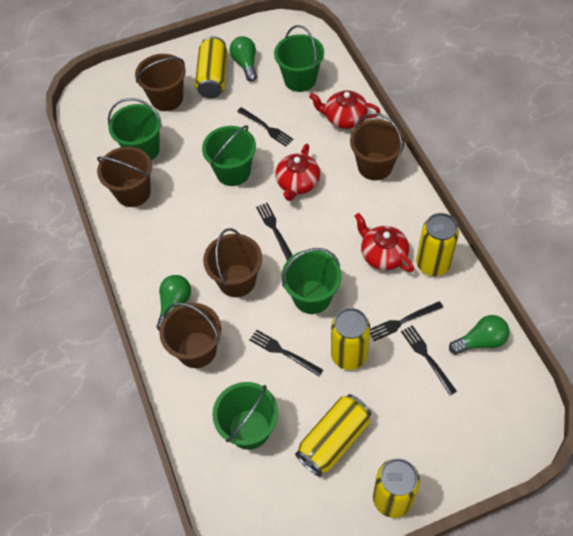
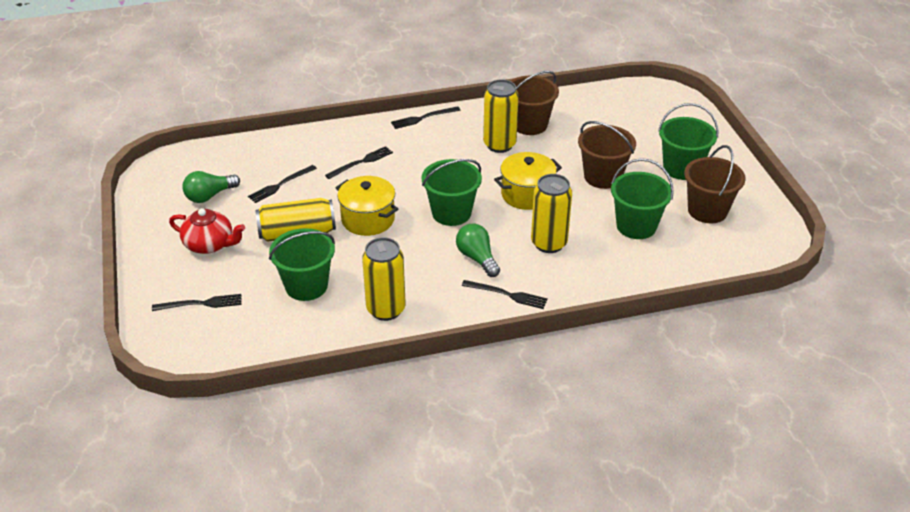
brown bucket: [97,147,152,207] [135,54,186,111] [159,303,221,368] [203,228,262,297] [350,113,405,180] = 5 -> [511,71,559,135] [578,121,636,189] [684,145,746,223] = 3
green bucket: [108,98,162,160] [202,125,256,186] [212,382,278,450] [274,25,324,92] [282,248,342,314] = 5 -> [269,228,335,301] [422,159,482,226] [611,158,674,239] [658,103,718,180] = 4
green light bulb: [156,275,191,332] [230,36,257,82] [449,315,509,355] = 3 -> [183,171,240,203] [456,223,500,277] = 2
red teapot: [275,144,320,201] [309,90,380,129] [355,213,414,272] = 3 -> [169,208,245,254] = 1
yellow can: [195,36,228,98] [295,394,371,477] [331,308,370,370] [373,458,420,518] [416,213,459,276] = 5 -> [255,198,336,242] [362,237,406,321] [483,79,519,153] [531,174,572,253] = 4
yellow pot: none = 0 -> [336,176,398,236] [494,152,562,210] = 2

